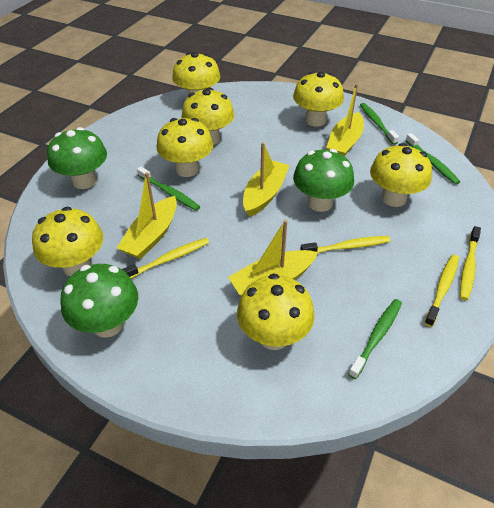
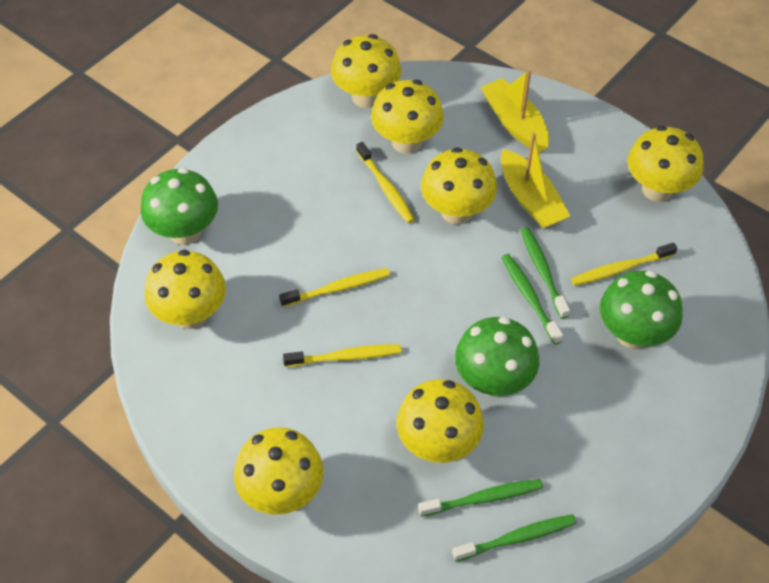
yellow boat: [117,172,177,259] [228,220,318,296] [243,142,290,217] [326,84,364,156] = 4 -> [481,69,549,152] [501,132,570,228] = 2

